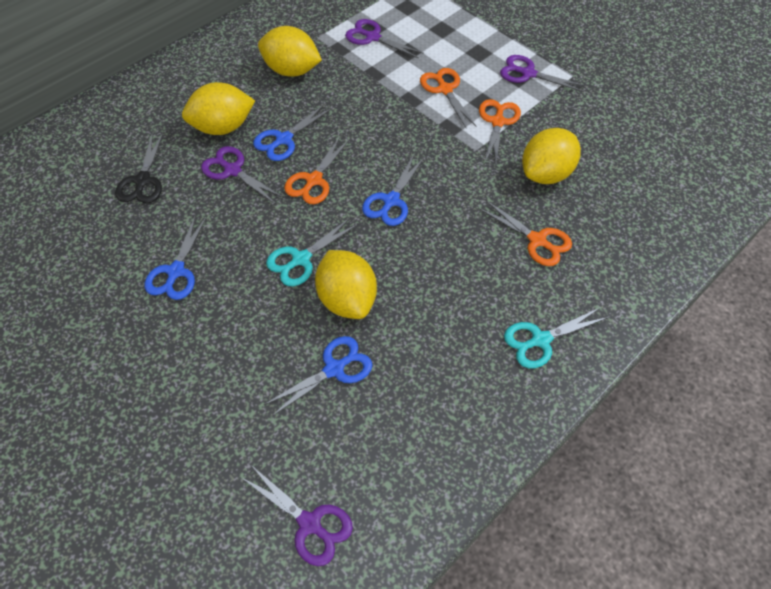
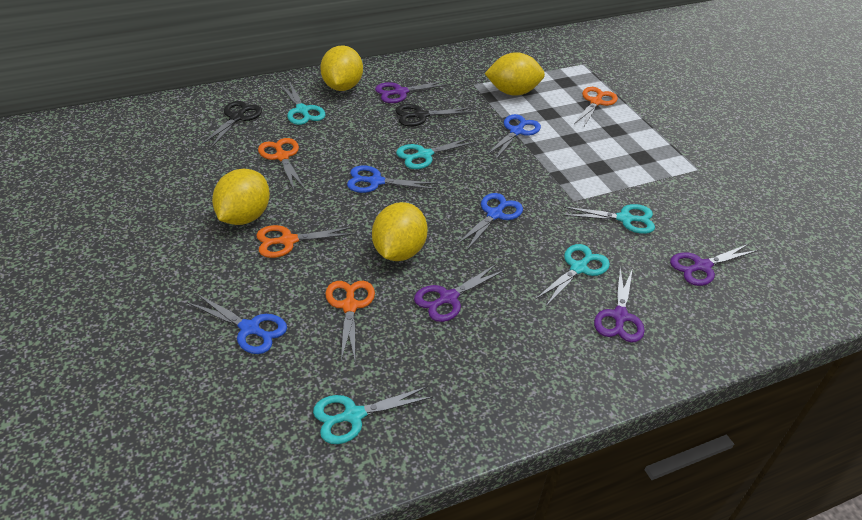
black scissors: [115,132,164,203] = 1 -> [201,101,262,148] [395,104,475,127] = 2
turquoise scissors: [266,218,358,286] [504,307,609,368] = 2 -> [280,81,326,125] [313,386,433,444] [396,137,477,169] [536,244,610,306] [563,204,655,234] = 5

